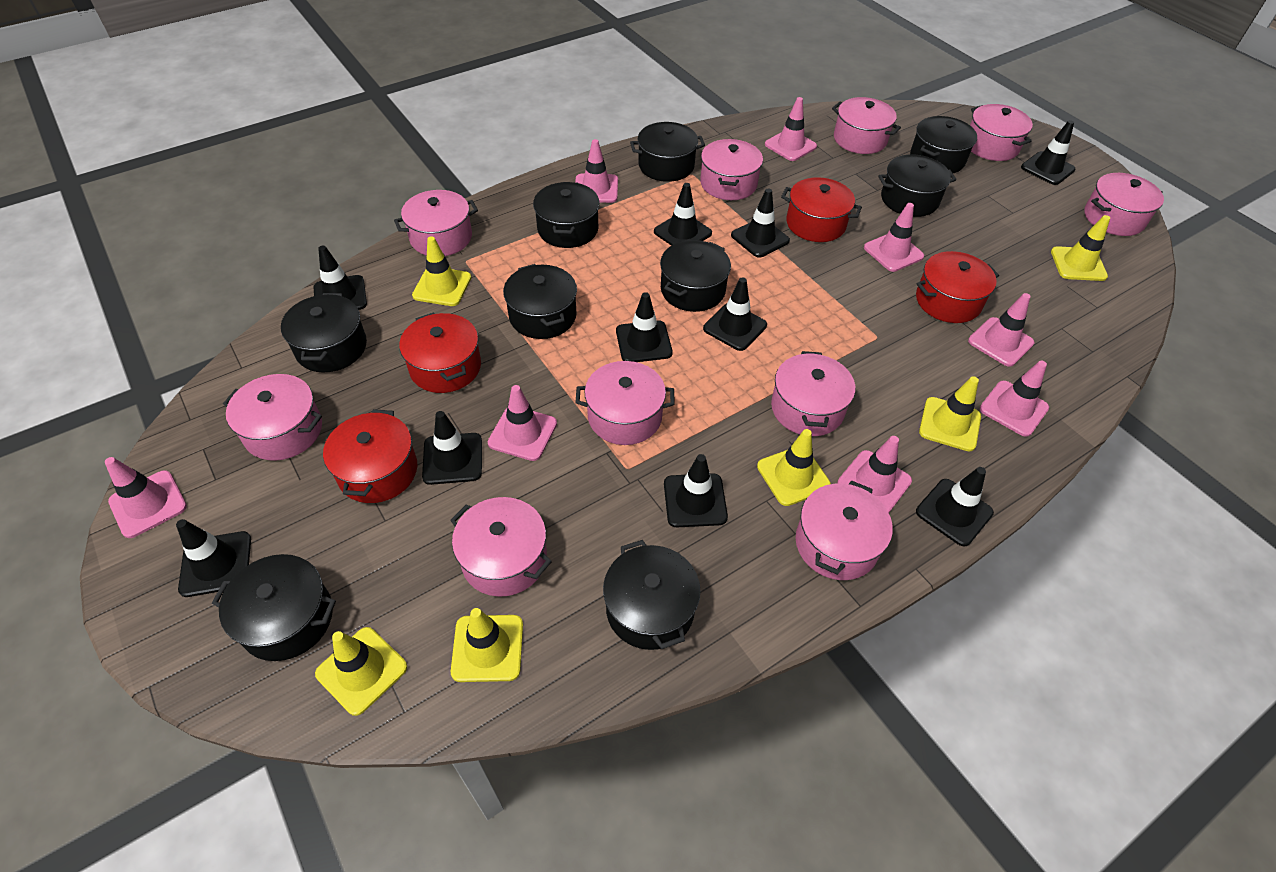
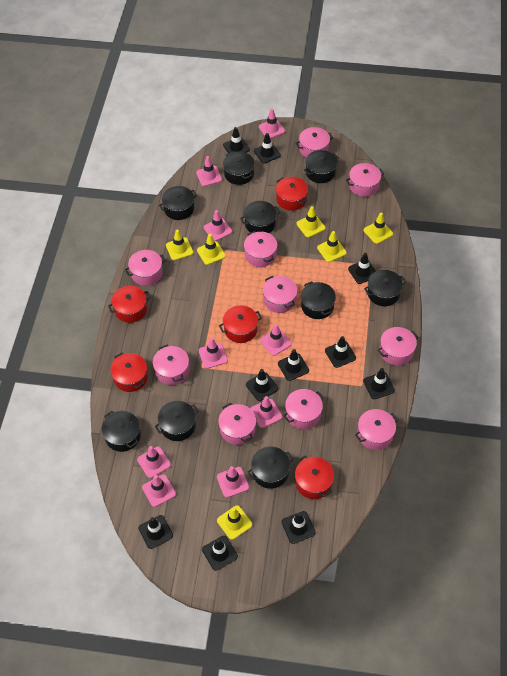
pink traffic cone: [105,457,187,538] [488,385,557,461] [575,139,618,203] [765,97,817,161] [837,436,912,513] [864,203,924,272] [968,293,1034,367] [980,361,1049,437] = 8 -> [137,446,171,478] [142,475,176,507] [196,156,222,186] [199,338,228,369] [204,210,232,241] [217,466,249,498] [250,396,283,428] [259,109,285,139] [260,324,292,356] = 9
red pot: [323,409,417,503] [399,312,481,393] [781,177,862,242] [916,251,999,323] = 4 -> [108,286,151,323] [111,352,148,392] [219,305,262,343] [276,177,308,211] [295,456,334,499] = 5

